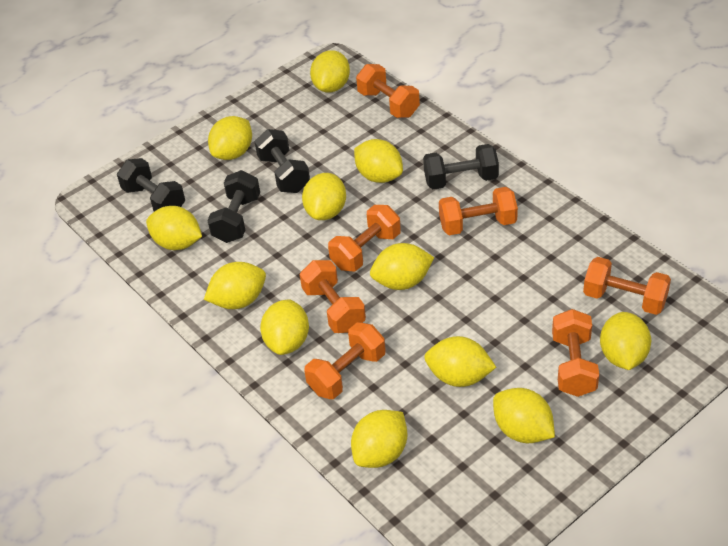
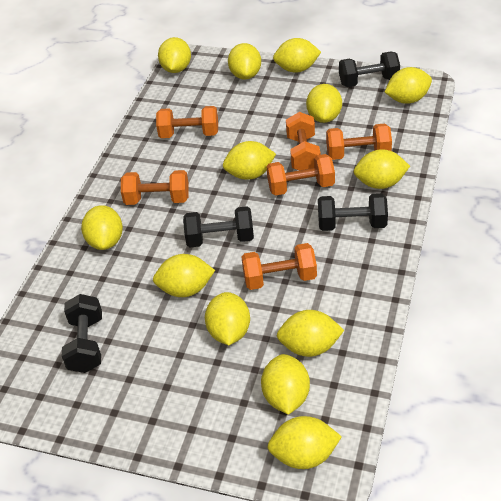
orange dumbbell: [300,260,366,333] [304,322,386,399] [328,205,401,272] [356,64,420,118] [439,187,518,235] [552,309,599,397] [583,257,671,315] = 7 -> [121,170,189,205] [156,106,218,138] [241,243,317,290] [266,154,335,196] [286,112,320,170] [326,124,392,160] = 6
yellow lemon: [146,206,202,250] [204,262,266,309] [208,116,252,160] [260,299,309,355] [302,173,346,220] [310,50,350,93] [351,410,407,468] [354,139,403,183] [370,243,434,290] [424,336,496,387] [493,388,555,443] [600,312,651,370] = 12 -> [81,205,123,250] [153,254,215,297] [158,37,191,73] [205,292,250,345] [223,141,276,180] [228,43,261,79] [261,354,310,415] [267,416,342,469] [273,38,321,73] [277,310,344,357] [306,84,342,123] [354,149,410,189] [385,67,432,104] = 13

